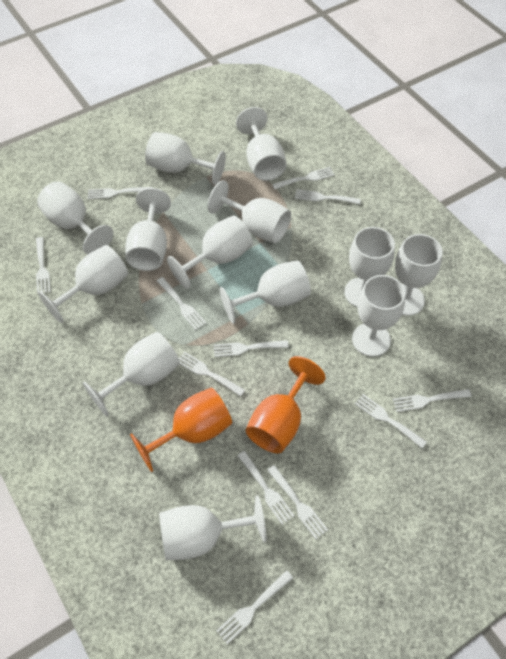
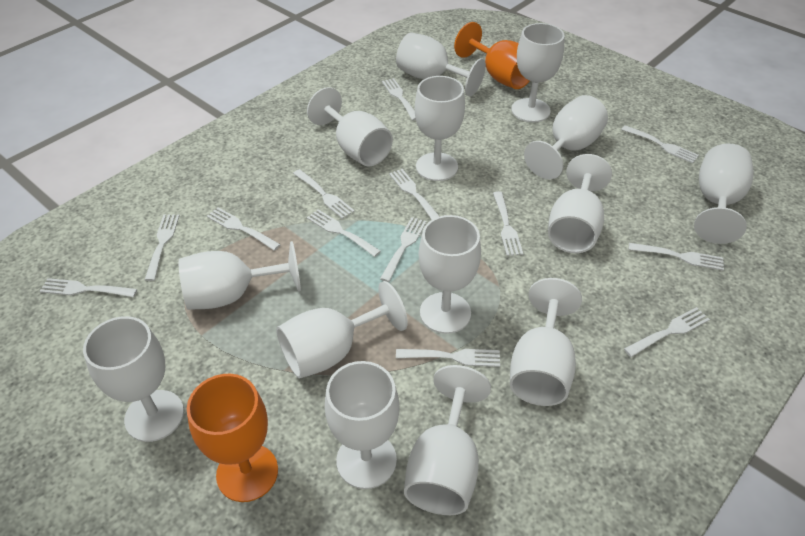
white fork: [36,237,51,294] [88,187,153,199] [157,277,206,330] [179,352,245,397] [213,340,289,357] [216,570,293,644] [237,451,294,524] [267,465,328,539] [272,167,335,189] [295,189,361,204] [355,394,427,448] [393,389,471,412] = 12 -> [40,278,137,297] [145,214,180,281] [207,207,281,251] [293,169,355,219] [307,209,381,257] [380,217,426,282] [382,78,416,120] [389,169,439,220] [396,349,500,367] [493,191,523,256] [621,125,699,163] [624,307,710,357] [629,243,724,271] = 13
white goblet: [37,181,113,255] [38,245,128,323] [83,332,180,416] [125,188,171,271] [145,132,226,185] [159,495,266,560] [167,216,253,289] [208,180,291,243] [220,260,311,324] [236,107,287,181] [344,227,395,307] [352,275,406,357] [395,234,443,316] = 13 -> [83,316,184,442] [179,241,301,310] [276,281,408,379] [307,87,393,166] [325,361,400,489] [396,33,486,96] [404,365,491,515] [414,76,465,181] [419,215,481,334] [510,278,582,406] [511,23,565,122] [524,95,608,179] [548,154,612,253] [694,144,754,244] = 14

